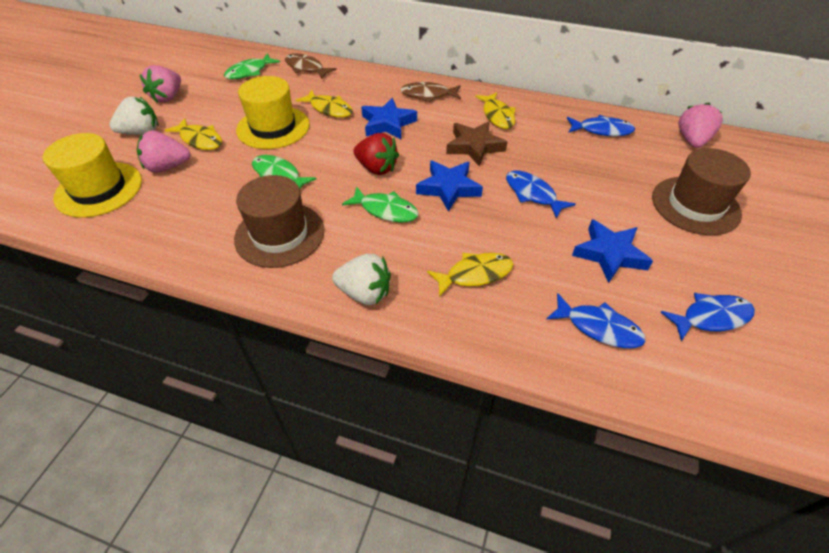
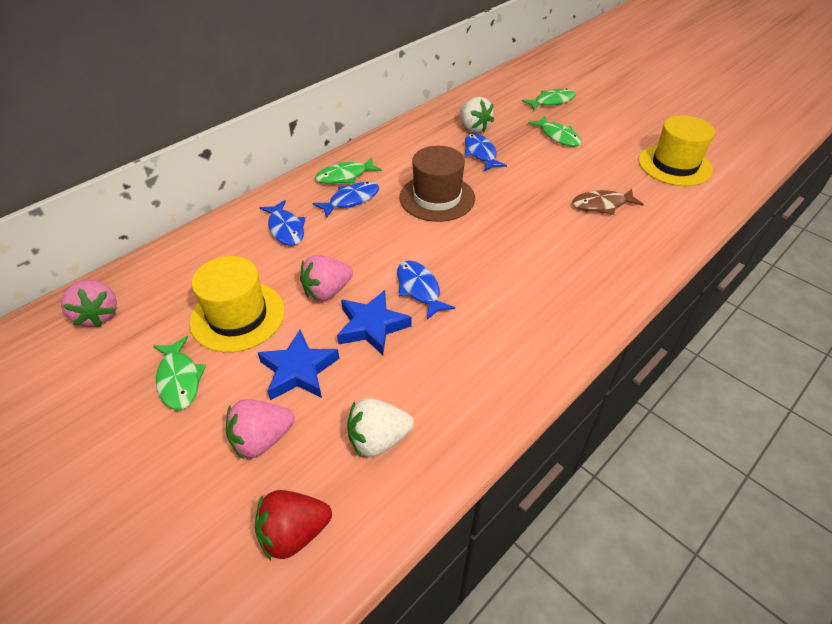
blue star: [361,98,417,139] [416,160,483,212] [572,219,653,283] = 3 -> [258,330,340,400] [337,290,412,356] = 2
brown fish: [285,53,336,79] [400,82,461,102] = 2 -> [572,189,644,215] = 1
brown hat: [234,175,324,268] [652,148,751,235] = 2 -> [399,146,475,222] = 1
brown star: [446,121,507,167] = 1 -> none = 0
green fish: [224,53,280,79] [252,155,316,189] [342,186,419,223] = 3 -> [153,336,206,410] [315,157,382,184] [522,88,576,111] [528,116,581,147] = 4
yellow fish: [165,118,222,150] [296,90,353,117] [427,253,513,297] [475,92,516,129] = 4 -> none = 0

